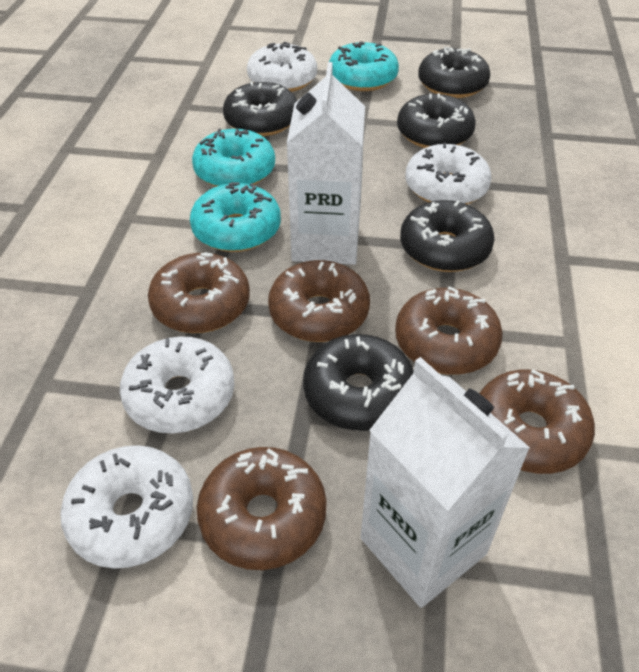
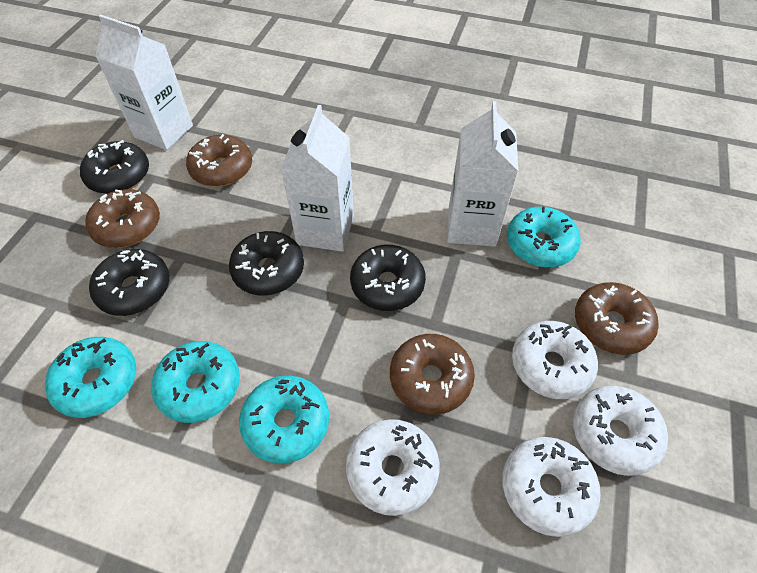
black donut: [223,81,297,136] [303,334,414,431] [397,93,476,148] [400,200,495,272] [418,47,491,98] = 5 -> [80,140,149,194] [89,249,169,316] [229,231,304,296] [350,245,426,311] = 4
brown donut: [148,252,250,333] [197,447,327,570] [268,260,370,342] [395,286,503,375] [479,369,595,474] = 5 -> [85,189,160,248] [186,134,252,187] [390,334,475,414] [575,282,658,355] = 4
turquoise donut: [190,182,281,252] [192,128,275,187] [329,41,399,91] = 3 -> [45,337,136,418] [151,341,240,423] [239,375,329,464] [507,207,581,267] = 4
white carton: [287,62,365,265] [361,357,530,608] = 2 -> [95,15,193,150] [281,105,354,252] [447,101,518,247] = 3

